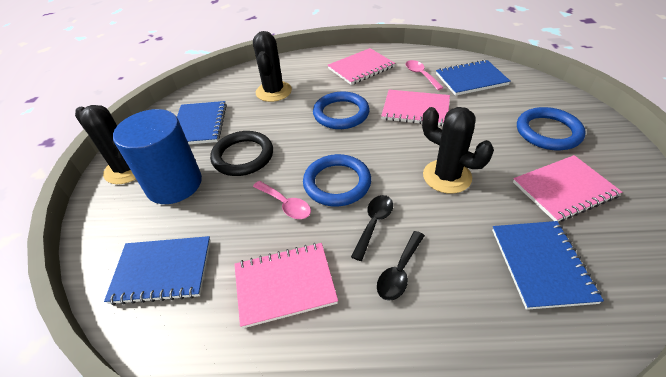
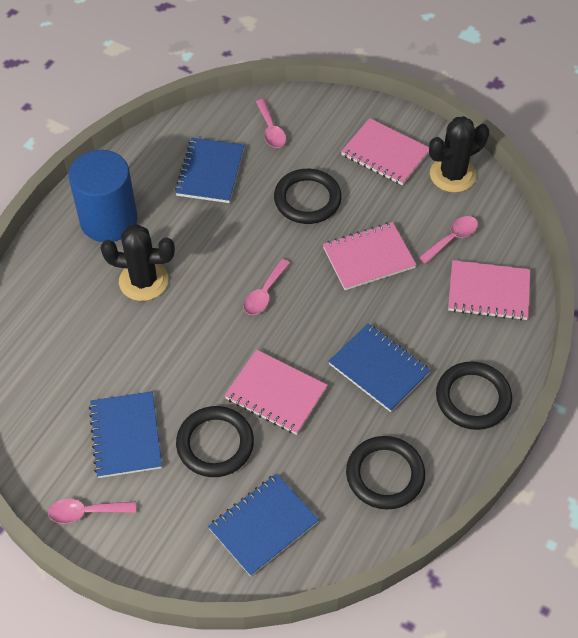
black cactus: [75,105,136,184] [253,31,292,102] [422,107,494,194] = 3 -> [101,224,175,301] [429,116,489,193] = 2
black ring: [210,131,273,176] = 1 -> [176,406,254,477] [274,169,342,224] [346,436,425,510] [436,361,512,430] = 4
black spoon: [351,195,393,261] [377,231,425,301] = 2 -> none = 0
blue ring: [303,154,371,206] [313,92,370,129] [517,107,586,150] = 3 -> none = 0
pink spoon: [253,181,311,219] [406,60,444,90] = 2 -> [48,499,136,524] [243,259,290,315] [256,99,286,148] [419,216,478,264] = 4

